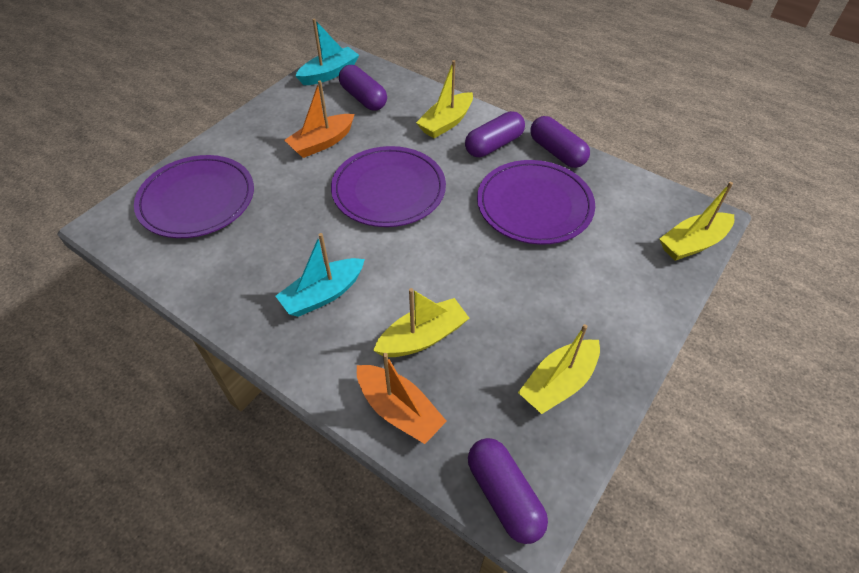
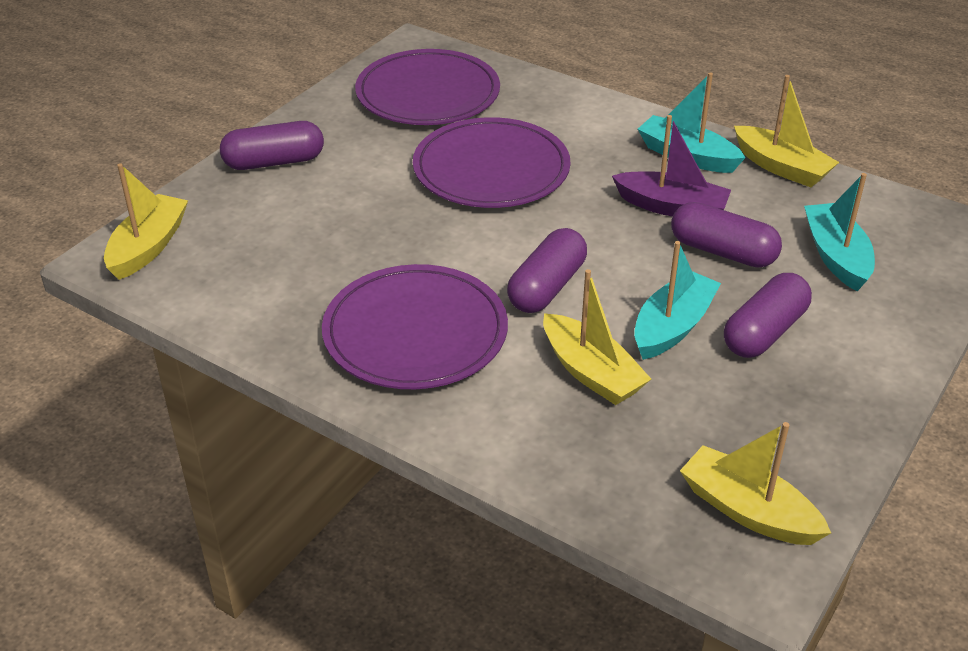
orange boat: [284,80,355,158] [357,353,447,444] = 2 -> none = 0
purple boat: none = 0 -> [612,115,731,217] = 1
turquoise boat: [276,233,365,317] [295,19,359,85] = 2 -> [634,241,721,360] [638,73,746,173] [804,173,875,291] = 3

